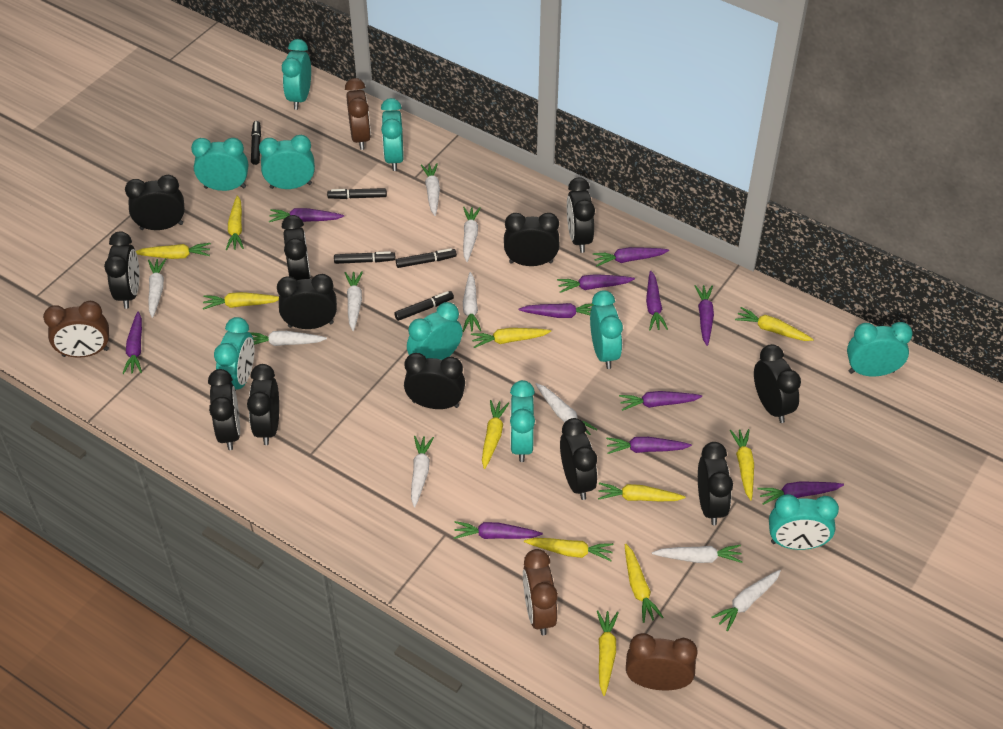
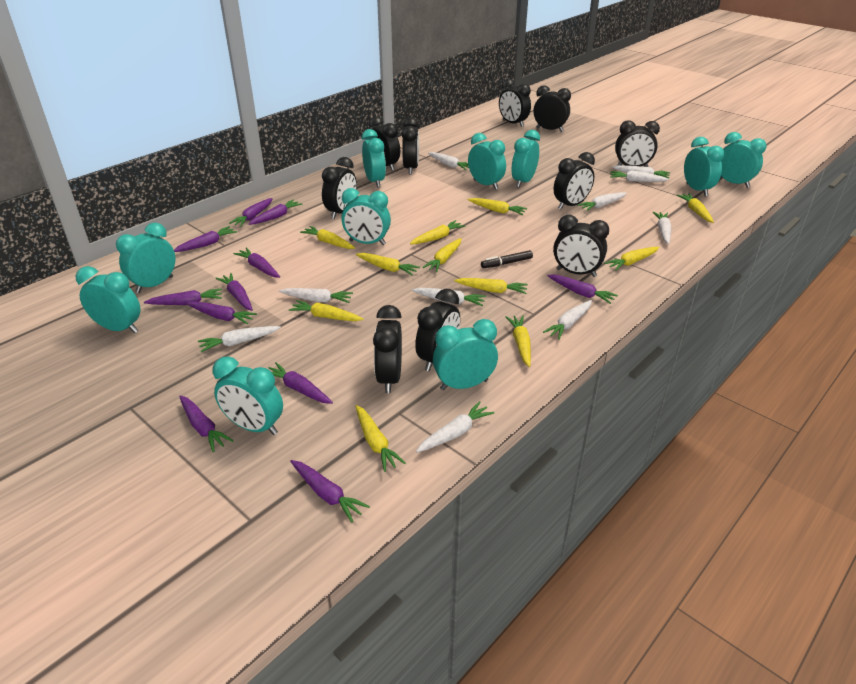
black clock: [104,231,139,309] [125,175,185,230] [208,369,240,450] [247,364,279,445] [277,274,337,329] [282,215,311,280] [404,353,465,409] [504,213,559,266] [560,418,597,500] [567,178,595,253] [698,442,733,525] [754,344,801,423] = 12 -> [322,157,357,219] [369,116,400,171] [373,305,402,393] [402,118,419,174] [415,289,460,371] [499,79,531,127] [533,85,571,132] [553,215,609,277] [554,152,595,210] [615,120,660,167] = 10
black marker: [251,121,261,165] [327,188,387,199] [334,251,395,264] [394,291,454,321] [396,248,457,268] = 5 -> [481,250,533,268] = 1
brown clock: [43,301,109,358] [345,78,371,150] [523,549,558,635] [626,633,698,690] = 4 -> none = 0

